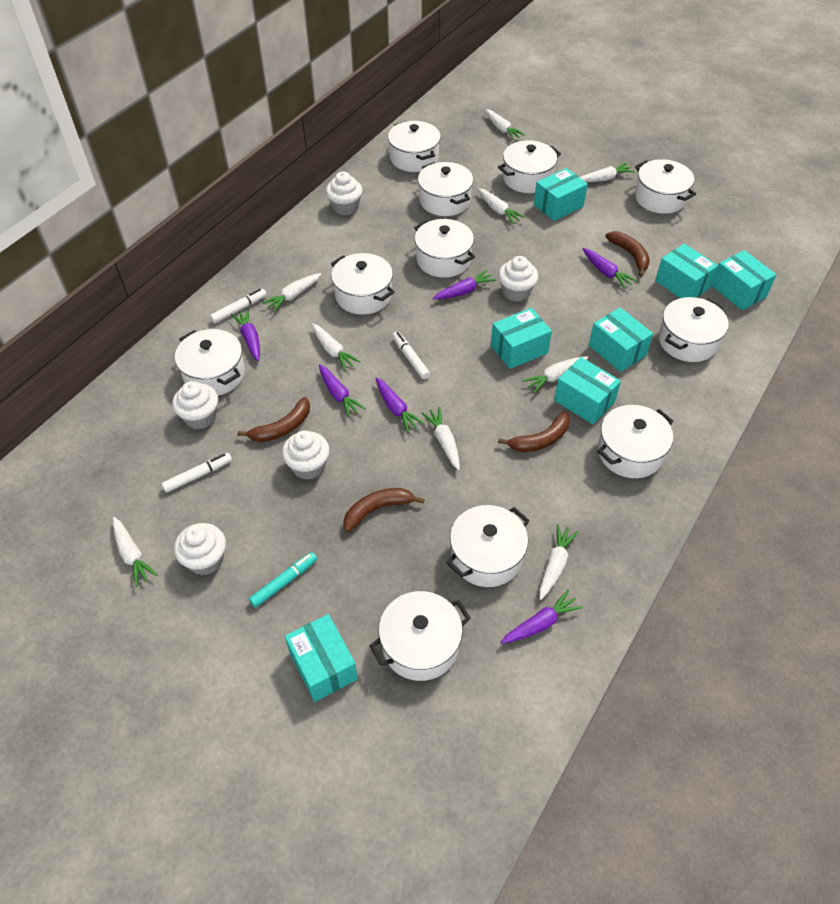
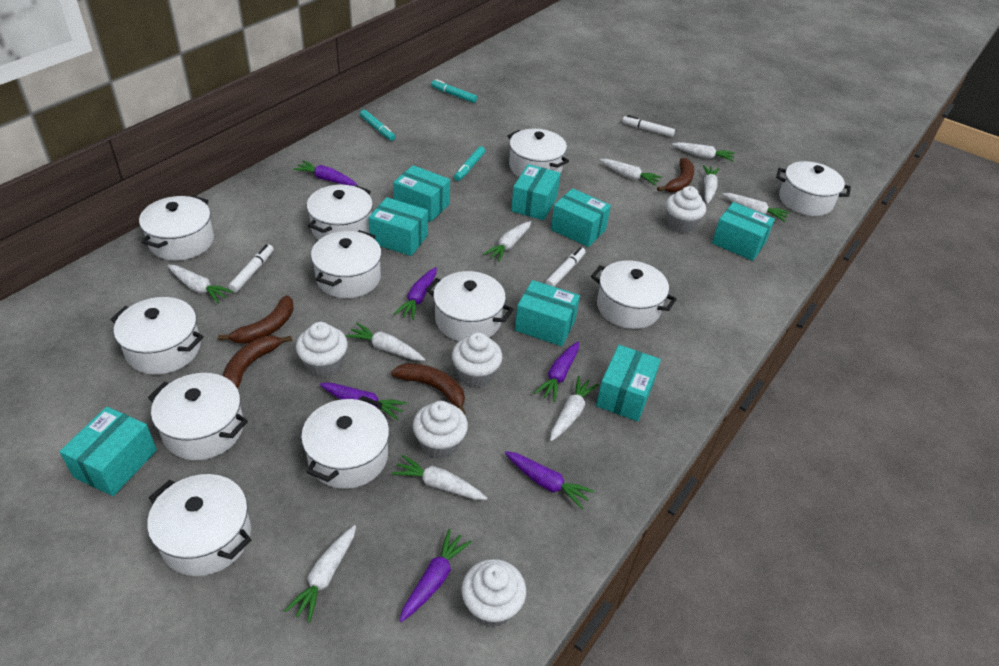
turquoise box: [285,614,358,702] [491,308,552,369] [534,168,588,221] [554,357,621,425] [589,308,653,372] [655,244,718,298] [711,250,777,310] = 7 -> [59,407,157,496] [369,197,428,256] [393,165,450,222] [511,164,561,220] [515,280,580,346] [551,188,611,247] [596,345,661,421] [712,202,775,261] = 8
turquoise marker: [249,552,317,608] = 1 -> [360,110,395,141] [431,79,477,103] [454,146,485,181] = 3
white carrot: [113,517,158,587] [262,273,321,312] [312,323,361,371] [421,407,460,470] [478,188,525,224] [485,109,525,140] [522,356,588,393] [539,524,579,600] [580,163,635,182] = 9 -> [167,265,233,303] [284,525,356,623] [345,323,425,361] [391,455,487,500] [483,221,531,262] [550,376,599,441] [600,159,662,186] [672,142,735,161] [703,165,719,204] [722,193,790,222] = 10

